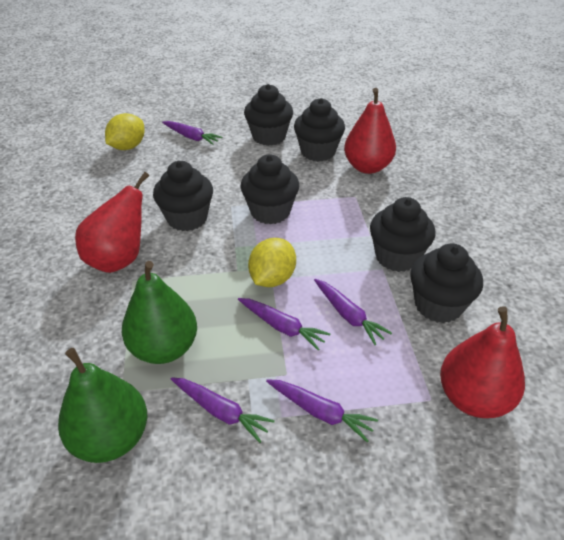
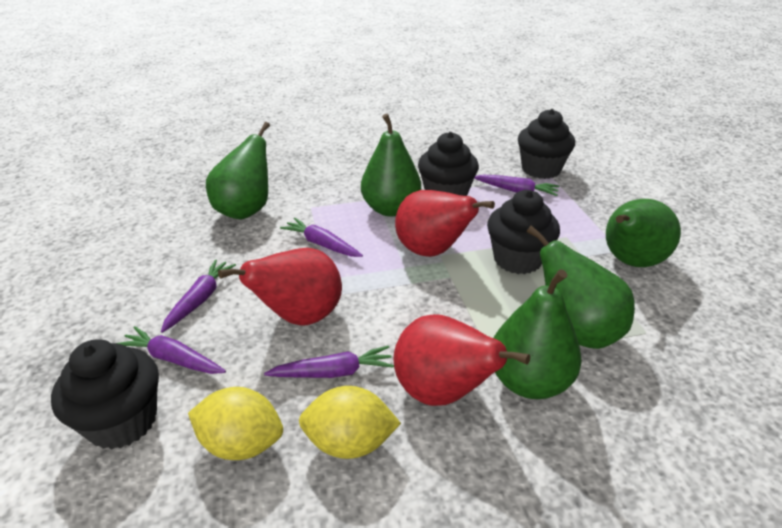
black cupcake: [153,161,213,231] [241,155,300,224] [244,84,293,146] [294,98,345,162] [370,197,436,272] [411,244,483,323] = 6 -> [51,340,159,450] [418,132,479,196] [487,190,560,274] [518,109,575,179] = 4
green pear: [58,348,147,463] [122,261,197,364] = 2 -> [206,122,270,219] [361,113,421,216] [494,269,582,399] [527,225,635,349] [606,199,681,267] = 5

